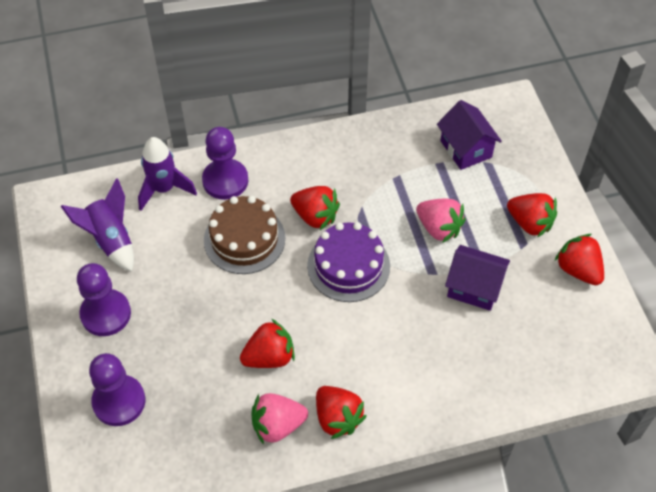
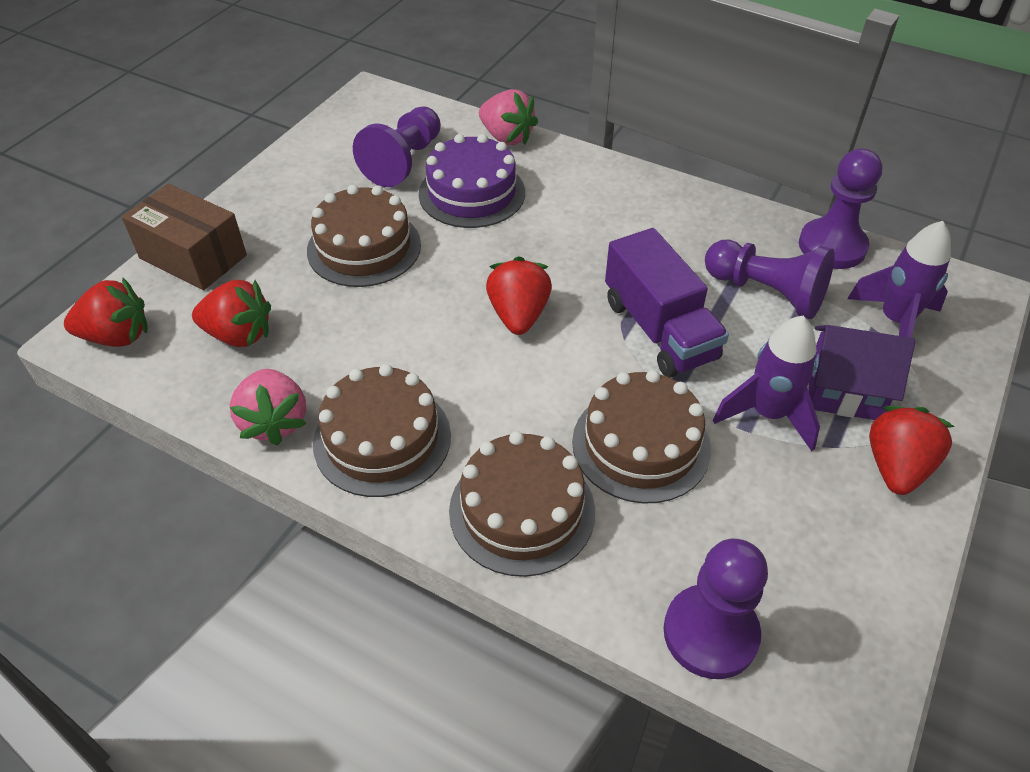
brown box: none = 0 -> [122,184,247,290] = 1
brown cake: [204,196,285,274] = 1 -> [307,185,421,287] [313,364,451,497] [449,431,595,577] [572,370,711,504] = 4
purple house: [437,100,502,170] [445,245,510,311] = 2 -> [809,325,915,420] = 1
purple pawn: [77,263,131,336] [89,353,145,426] [202,127,248,200] = 3 -> [353,106,441,187] [664,539,768,679] [705,240,835,319] [799,149,883,269] = 4
purple truck: none = 0 -> [605,228,729,378] = 1
red strawberry: [240,319,295,368] [290,186,340,230] [316,386,366,439] [507,193,557,238] [555,234,604,285] = 5 -> [64,278,148,347] [192,280,271,347] [486,256,552,335] [869,406,954,495] = 4

